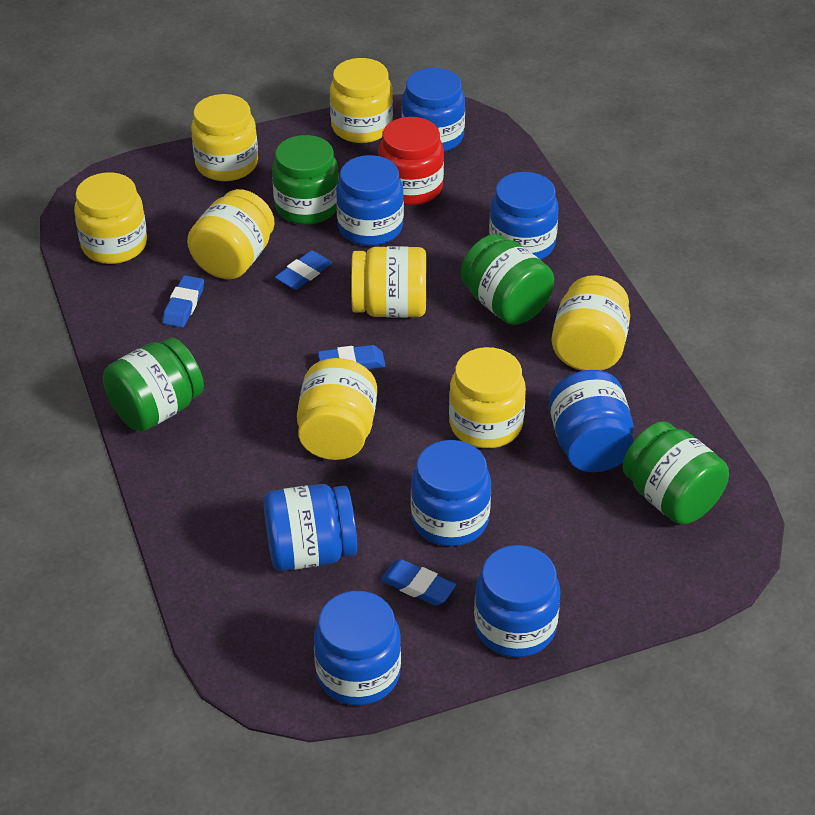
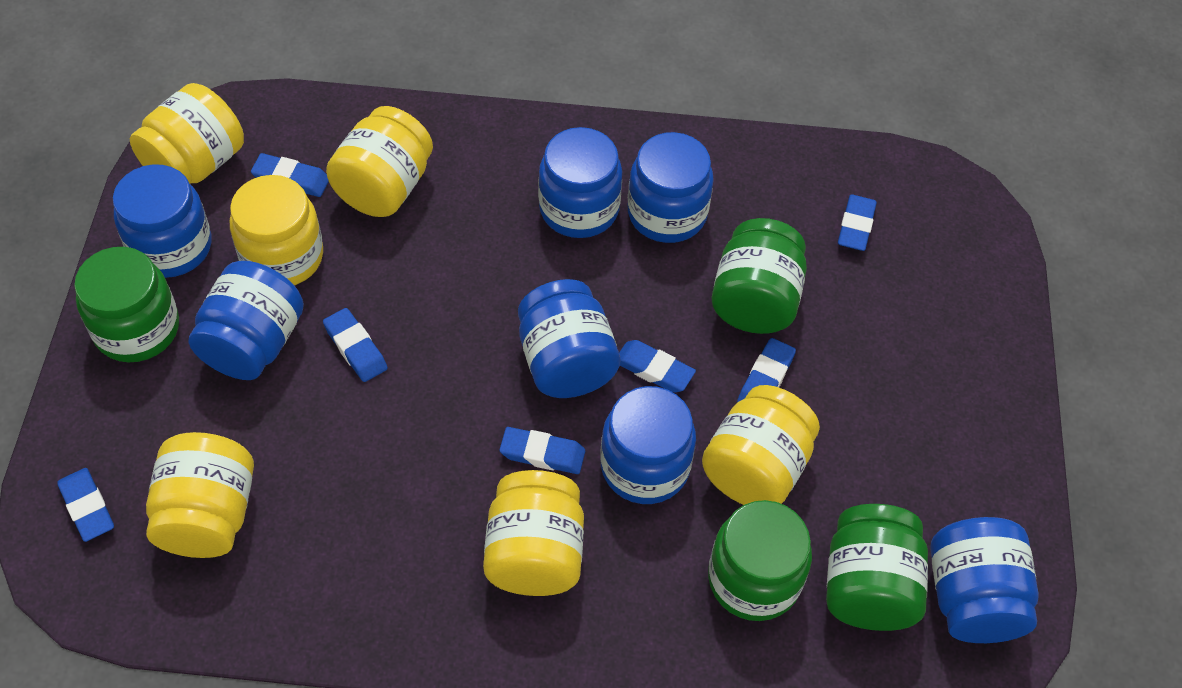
blue eraser: [162,275,204,328] [275,250,332,290] [318,345,386,369] [381,559,456,606] = 4 -> [57,468,114,542] [251,153,329,197] [323,308,388,382] [500,427,585,474] [619,340,696,393] [737,338,796,403] [838,195,877,251] = 7
blue jar: [263,484,357,571] [314,591,401,705] [336,155,404,246] [402,68,465,152] [411,440,491,546] [474,545,561,657] [489,172,559,260] [549,370,634,472] = 8 -> [113,164,212,278] [188,261,304,380] [518,279,620,398] [538,127,622,238] [600,386,696,504] [628,132,714,243] [931,517,1039,643] = 7
red jar: [378,117,444,205] = 1 -> none = 0
yellow jar: [74,172,147,264] [187,189,275,279] [191,94,258,181] [297,358,377,460] [330,58,393,143] [351,246,426,318] [449,347,526,448] [552,275,630,371] = 8 -> [130,83,244,184] [146,432,254,558] [230,175,323,285] [326,106,433,217] [483,470,584,596] [702,385,820,505] = 6

